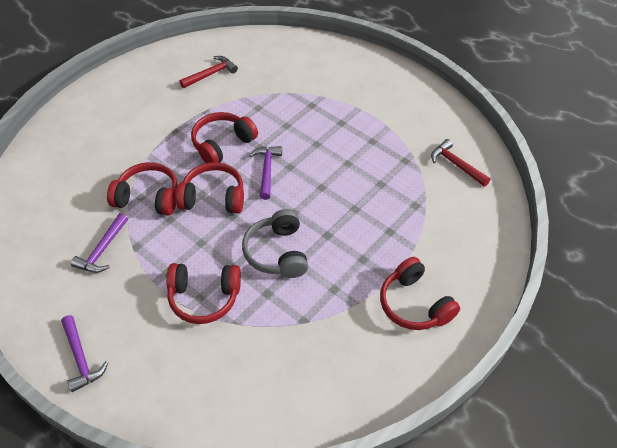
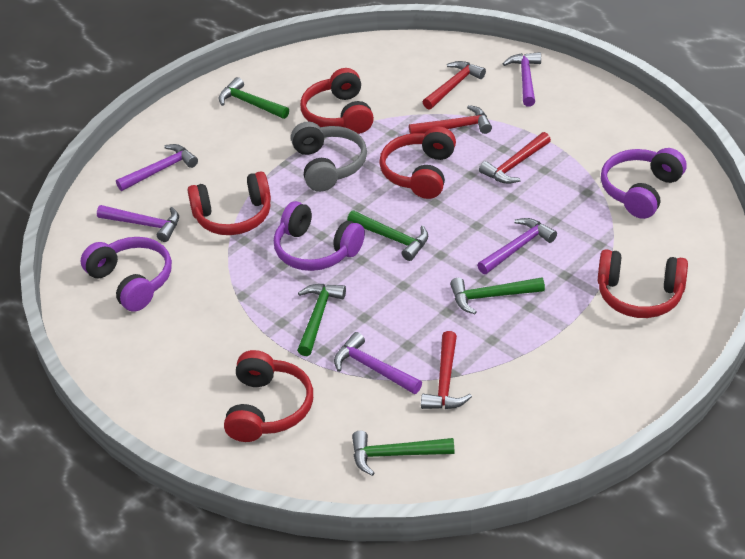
green hammer: none = 0 -> [219,77,289,119] [297,284,346,356] [347,210,428,261] [352,431,455,476] [450,277,545,314] = 5
purple hammer: [61,315,108,392] [71,213,128,273] [249,146,282,200] = 3 -> [97,205,179,242] [116,144,198,191] [334,332,422,394] [477,218,557,274] [503,52,541,107] = 5
purple headphones: none = 0 -> [81,237,172,312] [274,201,365,271] [601,148,687,219] = 3
red hammer: [179,56,238,88] [431,139,491,187] = 2 -> [409,105,492,134] [421,331,472,409] [423,61,486,109] [479,132,551,184] = 4

